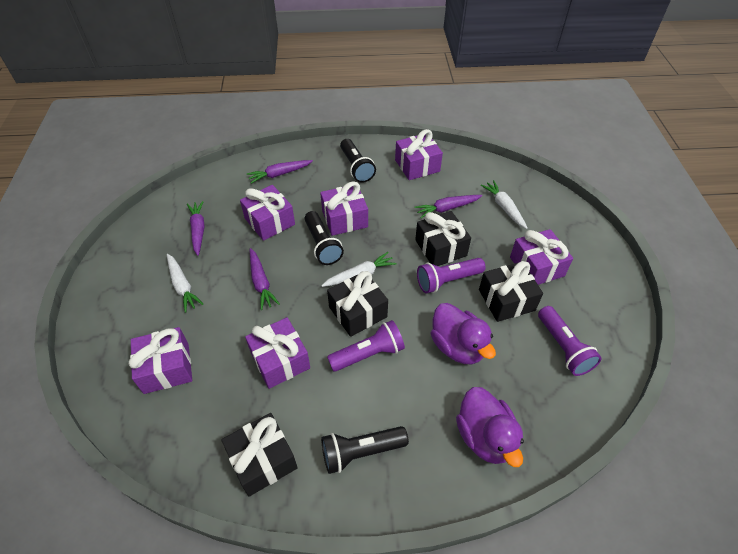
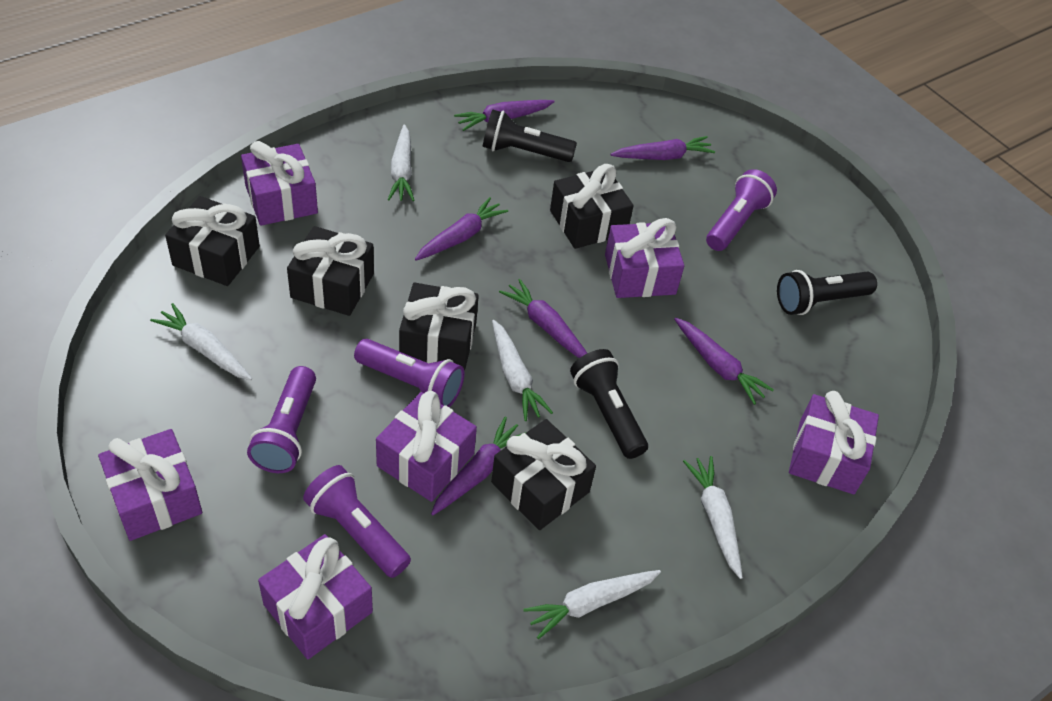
black gift: [222,413,298,497] [327,271,388,337] [415,211,471,266] [479,261,543,322] = 4 -> [165,196,260,286] [287,226,374,316] [399,283,479,370] [491,419,596,530] [550,164,634,249] = 5
purple carrot: [187,201,204,256] [247,160,313,184] [250,248,280,310] [415,195,482,218] = 4 -> [415,197,508,261] [431,417,523,515] [454,100,555,131] [499,279,587,358] [610,136,715,160] [674,318,774,405] = 6
purple duck: [431,303,496,364] [456,387,524,467] = 2 -> none = 0
purple flashlight: [327,320,405,372] [417,258,486,294] [538,306,602,376] = 3 -> [247,366,316,473] [303,465,411,578] [354,339,464,407] [706,169,777,251] = 4
white carrot: [167,254,203,313] [321,252,397,287] [481,180,528,229] = 3 -> [150,303,252,380] [388,124,415,201] [492,320,553,421] [523,570,661,639] [683,456,743,579] = 5

